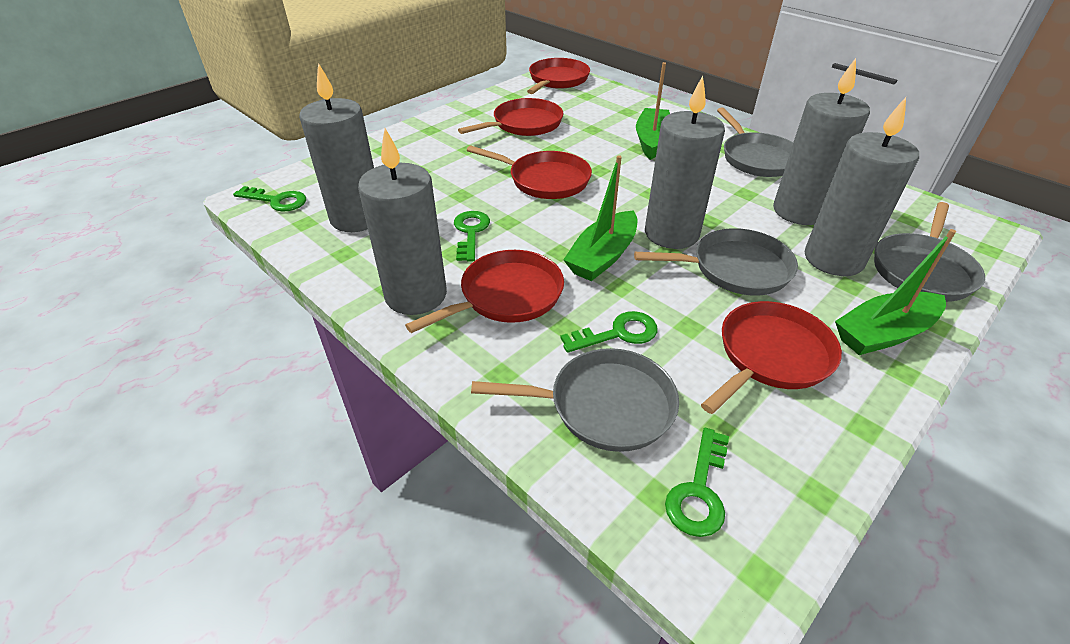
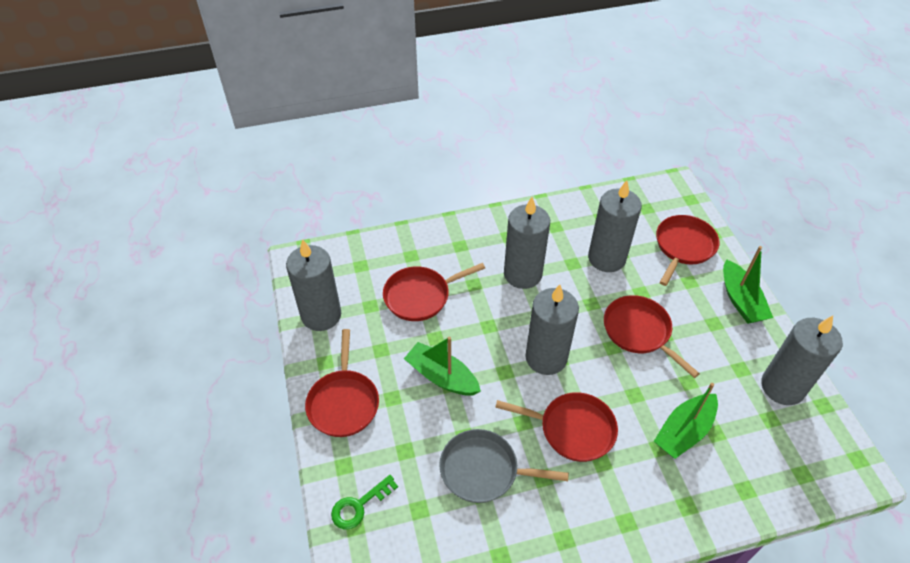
green key: [233,186,306,212] [454,211,490,262] [560,311,657,353] [665,428,729,537] = 4 -> [331,475,398,530] = 1
grey pan: [471,348,679,452] [634,228,798,296] [717,107,793,177] [874,202,985,302] = 4 -> [439,429,569,503] = 1

